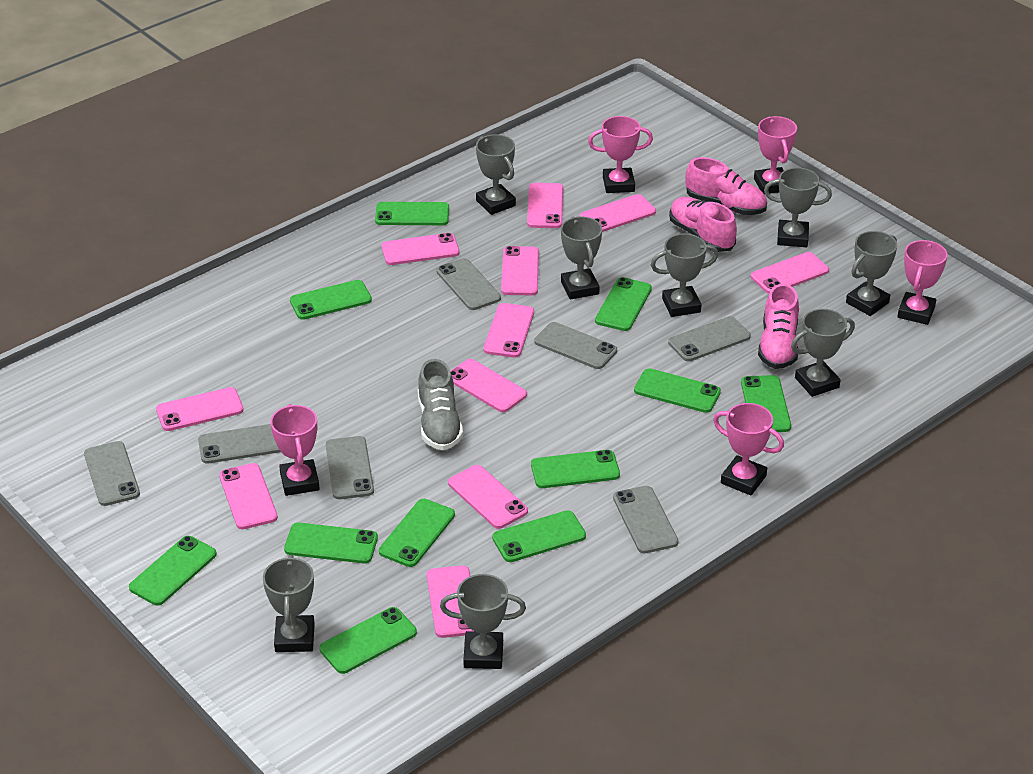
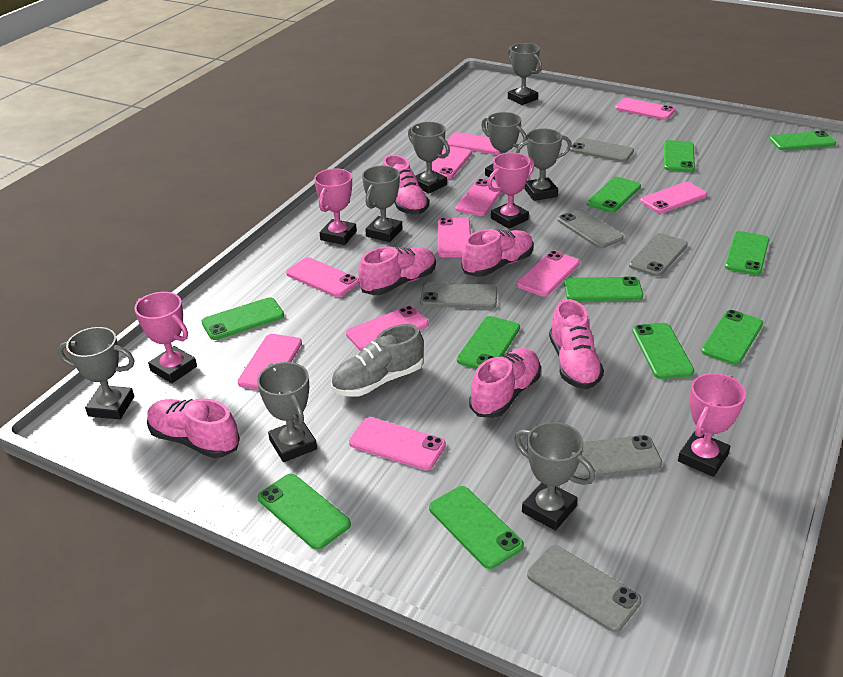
grey phone: [84,441,140,506] [198,424,281,464] [326,436,374,499] [436,258,501,310] [534,322,617,369] [613,486,679,553] [668,316,751,361] = 7 -> [420,283,497,309] [527,545,642,632] [557,209,624,249] [570,138,634,162] [573,435,662,478] [629,233,688,277] = 6
pink shoe: [669,197,737,252] [685,157,767,215] [758,284,799,369] = 3 -> [147,398,240,458] [358,246,436,295] [382,155,429,214] [462,229,533,277] [469,348,541,418] [549,299,604,389] = 6
pink trophy: [270,404,320,496] [588,116,653,193] [713,403,784,495] [754,116,797,194] [897,240,948,325] = 5 -> [134,292,197,383] [314,169,357,245] [487,153,534,229] [678,373,746,477] = 4

